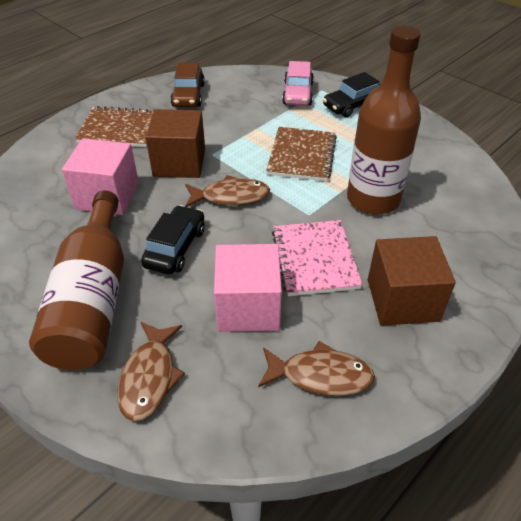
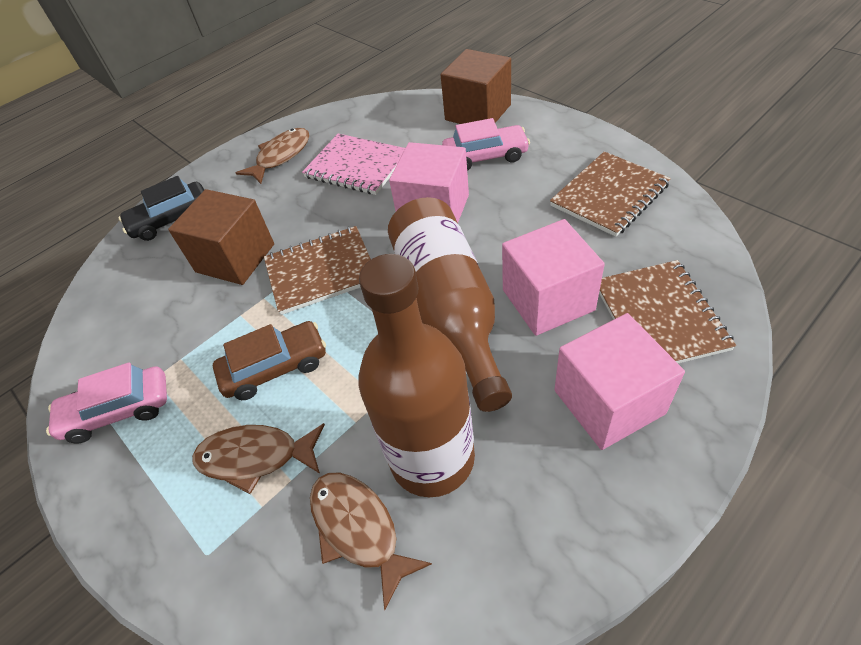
black car: [141,205,205,274] [323,72,381,117] = 2 -> [118,176,204,241] = 1
brown notebook: [75,106,154,147] [266,127,337,181] = 2 -> [264,226,371,315] [550,152,671,237] [599,260,736,363] = 3
pink car: [282,61,314,106] = 1 -> [46,362,167,444] [442,118,530,171] = 2
pink cube: [62,138,139,215] [214,244,282,332] = 2 -> [389,142,469,223] [502,219,605,336] [554,313,685,450] = 3

